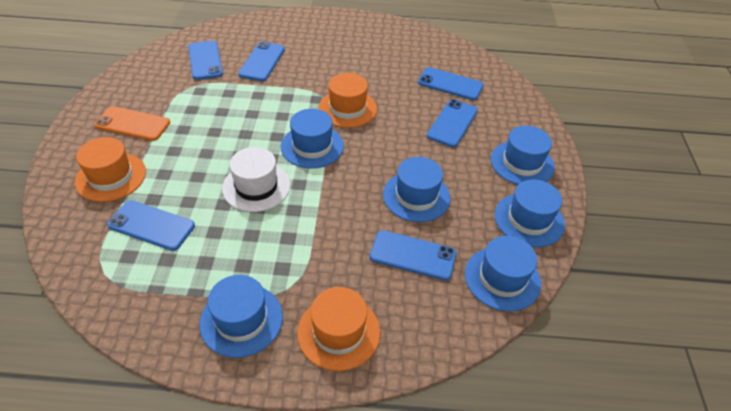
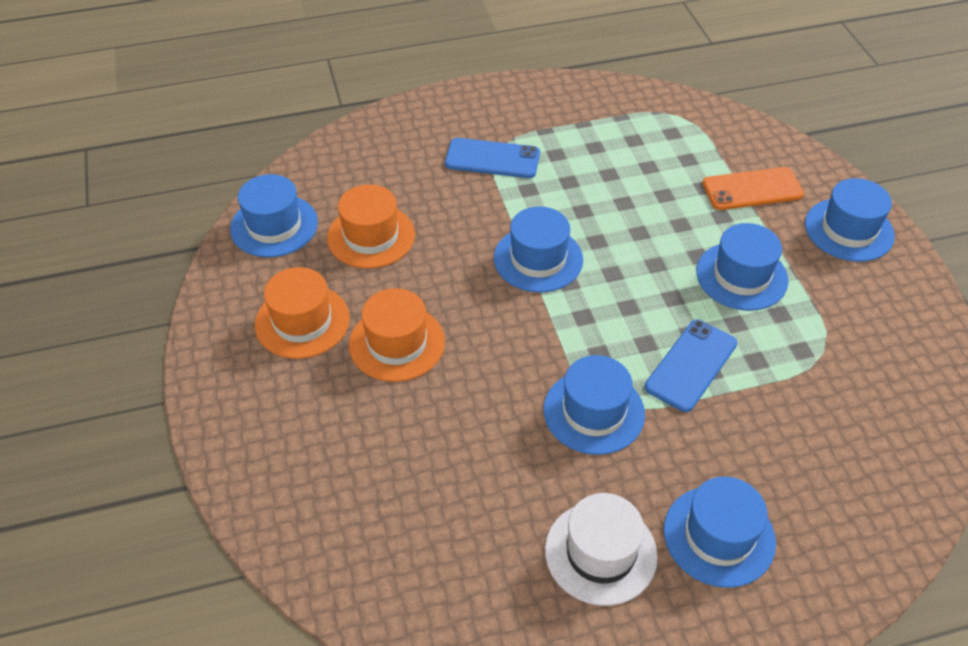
blue phone: [107,200,195,251] [188,41,223,80] [238,42,285,81] [369,230,457,281] [418,67,484,100] [427,99,478,147] = 6 -> [445,138,540,178] [645,319,737,412] = 2

